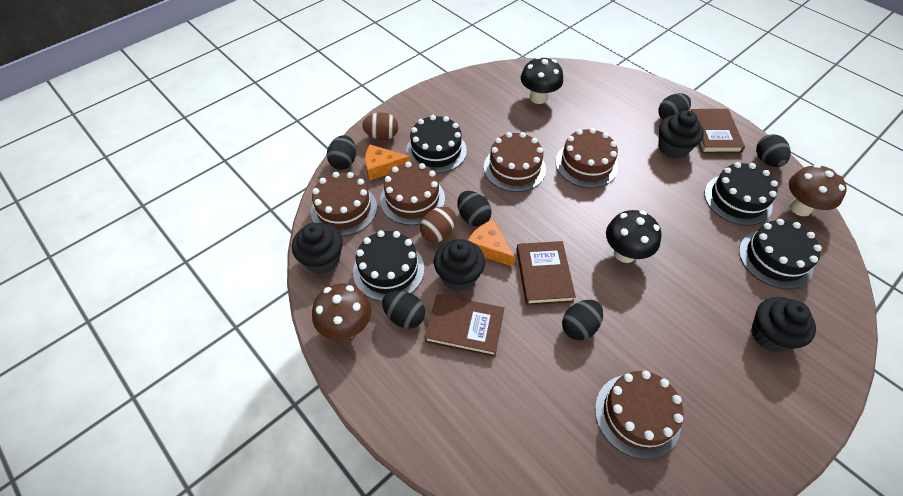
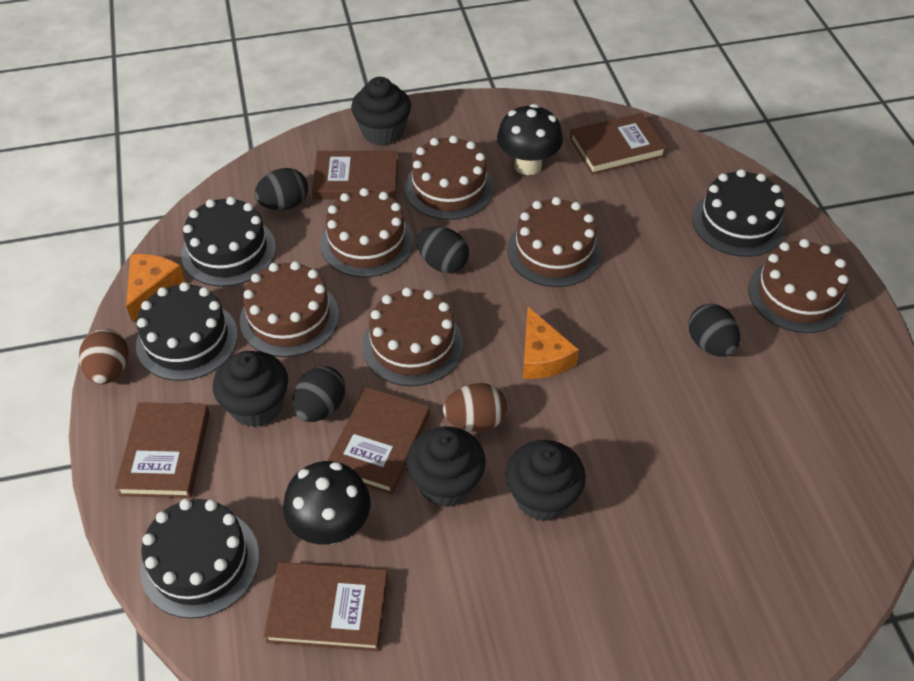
black egg: [327,135,356,170] [382,291,425,329] [457,191,492,227] [562,300,603,341] [658,93,691,120] [756,134,791,167] = 6 -> [255,168,308,210] [292,366,345,422] [417,226,469,273] [688,304,740,357] = 4
brown book: [425,294,504,357] [516,241,576,305] [691,109,745,153] = 3 -> [115,402,210,498] [264,562,388,651] [312,151,398,200] [327,387,430,495] [570,113,666,175] = 5
brown cake: [311,172,377,236] [380,162,445,225] [484,132,546,192] [556,128,618,188] [595,371,684,459] = 5 -> [240,261,339,357] [320,188,413,277] [362,287,463,386] [405,136,494,220] [507,197,601,287] [749,239,849,333] = 6
brown mushroom: [312,283,371,340] [789,164,847,216] = 2 -> none = 0

